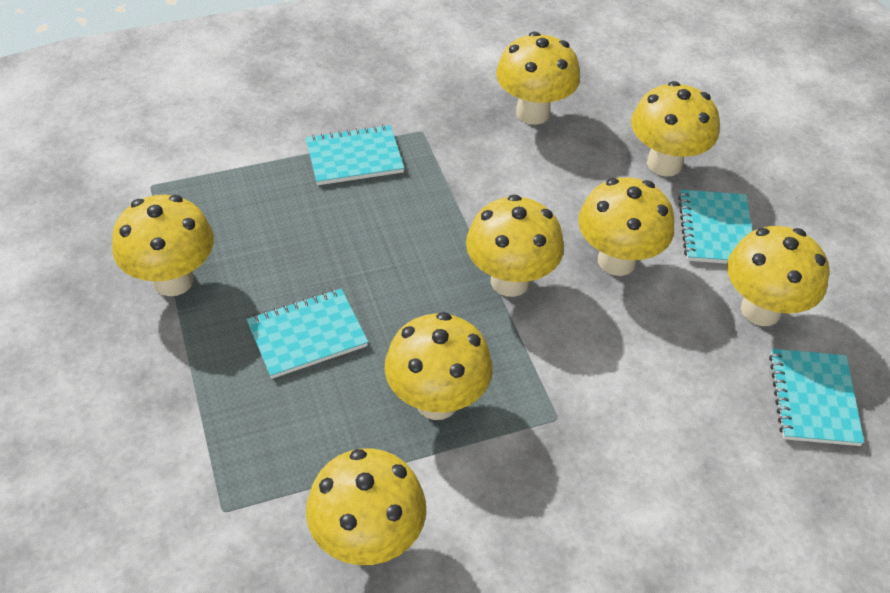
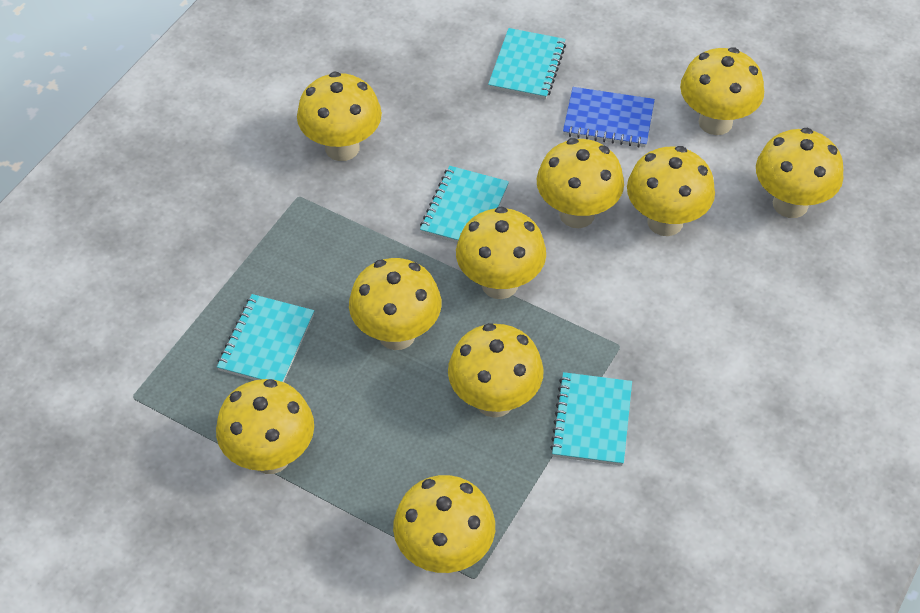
blue notebook: none = 0 -> [563,87,655,148] = 1
yellow mushroom: [112,195,214,296] [306,448,426,565] [385,312,493,420] [466,195,564,297] [496,32,580,125] [578,177,674,276] [631,81,720,177] [727,226,829,326] = 8 -> [216,379,314,474] [297,72,382,161] [349,258,441,350] [393,475,495,573] [448,323,544,418] [456,207,546,299] [537,138,624,228] [627,146,715,236] [680,47,764,135] [756,128,844,218] = 10

